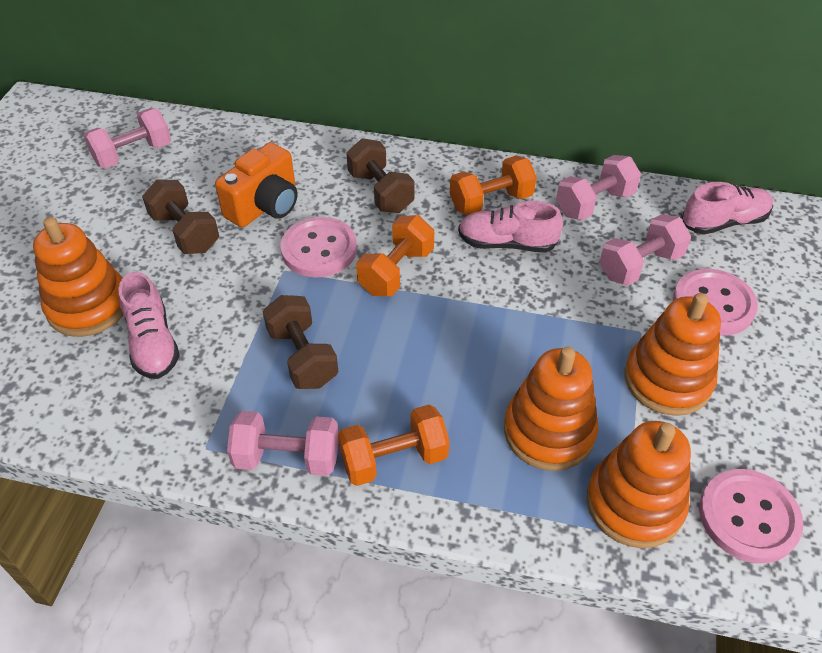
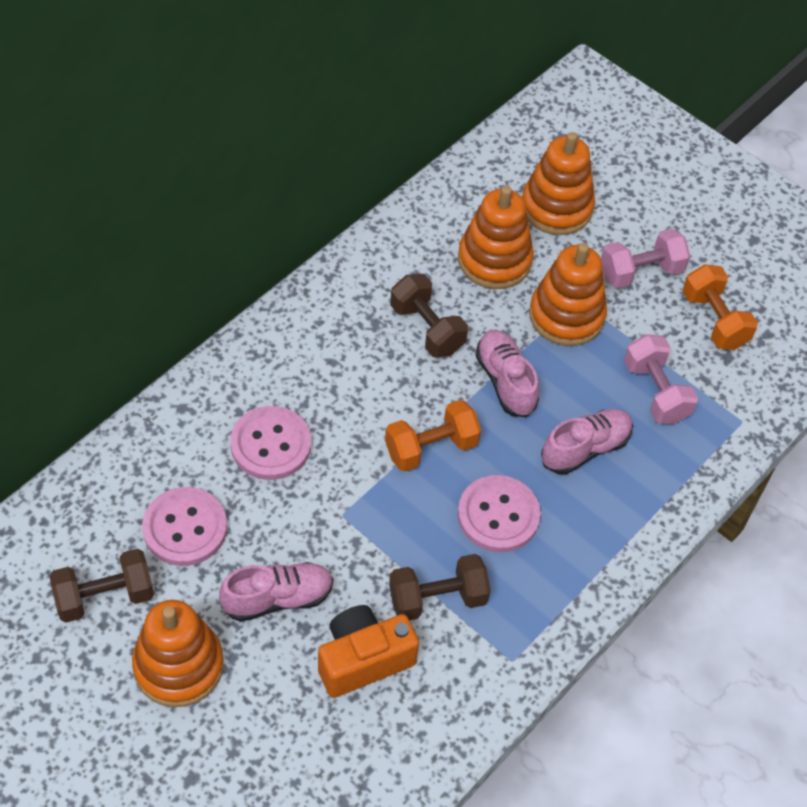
orange dumbbell: [338,404,450,486] [356,215,434,296] [450,156,537,215] = 3 -> [385,400,481,472] [682,264,758,350] = 2
pink dumbbell: [84,108,171,169] [227,411,339,476] [556,155,641,220] [599,214,691,286] = 4 -> [601,229,690,289] [624,334,698,424] = 2

